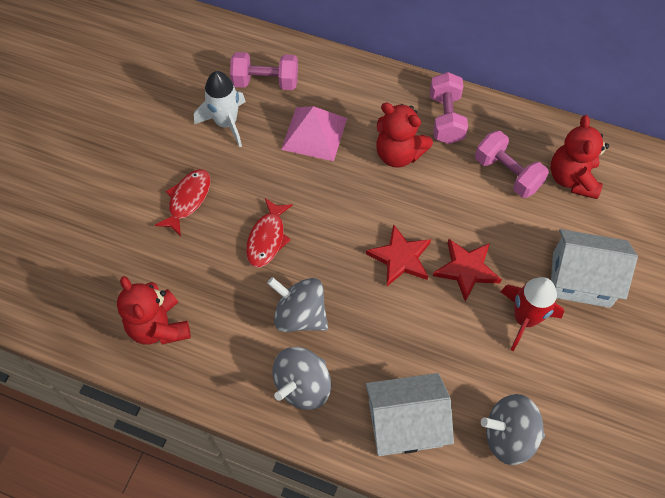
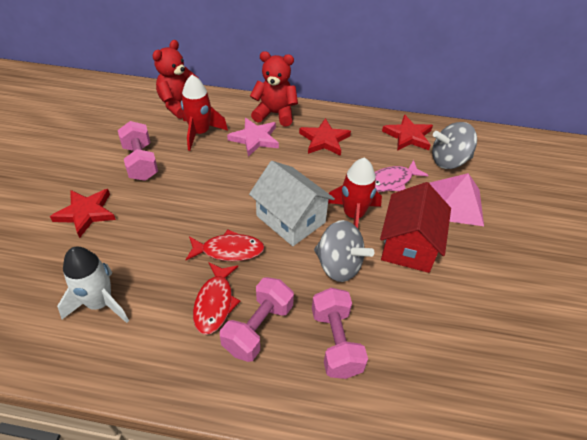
grey spinning top: [267,277,328,332] [272,347,331,410] [481,394,545,465] = 3 -> [314,220,374,282] [432,122,477,169] = 2
pink fish: none = 0 -> [375,160,429,192] = 1
pink star: none = 0 -> [227,118,279,156] = 1
red house: none = 0 -> [380,182,451,273] = 1
red rocket: [500,277,564,351] = 1 -> [181,75,228,151] [328,157,382,228] = 2
red star: [366,224,431,286] [433,239,502,302] = 2 -> [50,189,116,238] [299,118,351,156] [382,114,433,151] = 3
red teddy bear: [117,276,191,345] [376,103,433,168] [550,115,609,199] = 3 -> [153,40,198,119] [250,51,298,126] = 2
white house: [365,373,454,456] [551,229,638,308] = 2 -> [249,161,335,246] = 1

